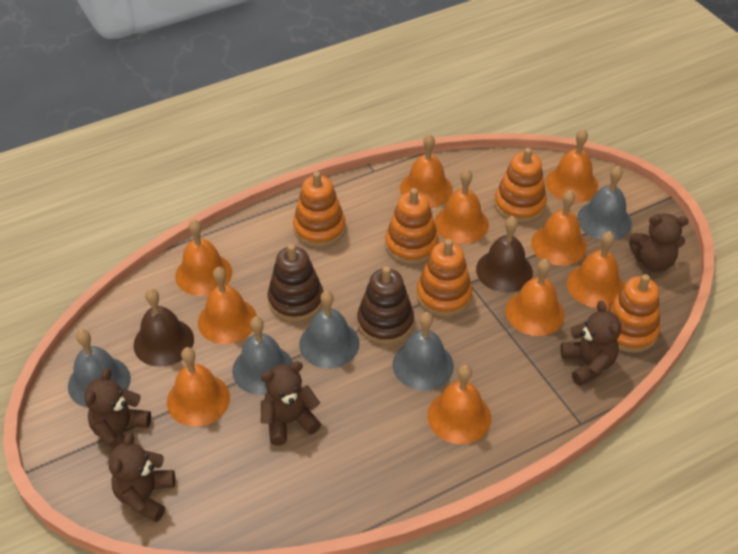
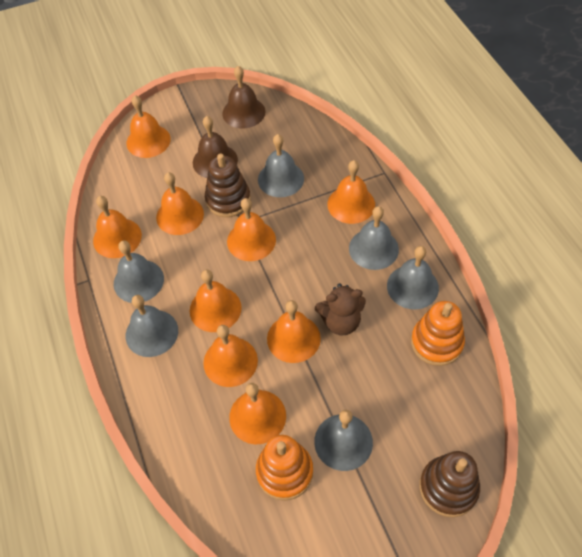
brown teddy bear: [84,368,151,449] [108,432,175,522] [261,361,321,446] [560,301,621,386] [629,213,689,272] = 5 -> [315,284,366,335] = 1
grey bell: [68,329,131,408] [232,316,293,395] [299,291,359,369] [393,312,454,391] [577,166,632,240] = 5 -> [114,241,164,303] [126,295,178,357] [258,134,304,197] [314,410,373,471] [349,206,399,270] [387,246,439,310] = 6
orange bell: [167,347,230,427] [175,219,232,296] [198,267,257,344] [400,134,453,208] [428,364,491,444] [435,169,489,244] [506,259,565,336] [531,190,587,266] [546,129,598,202] [567,231,624,308] = 10 -> [93,196,142,258] [126,95,171,158] [156,172,204,235] [190,270,242,332] [203,325,258,387] [227,198,276,261] [229,383,286,444] [267,300,321,363] [328,160,375,224] = 9
orange stacking toy: [293,171,346,247] [385,188,439,264] [416,239,472,317] [494,148,547,223] [606,274,660,353] = 5 -> [256,435,313,500] [411,301,465,366] = 2

